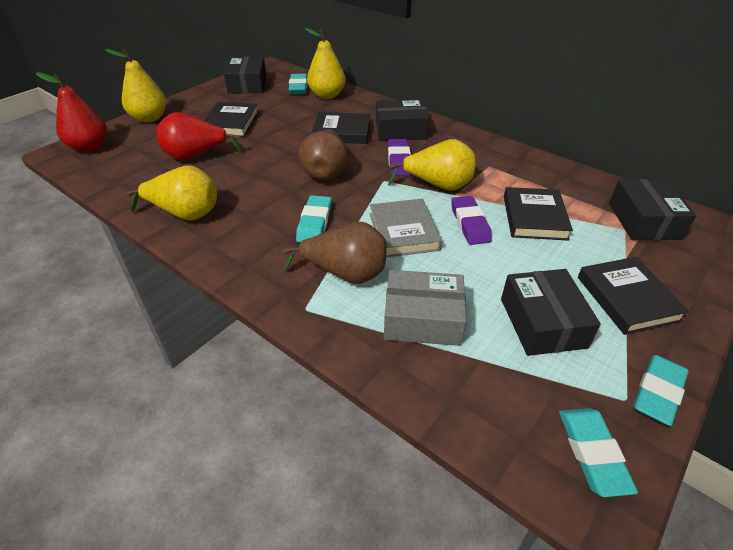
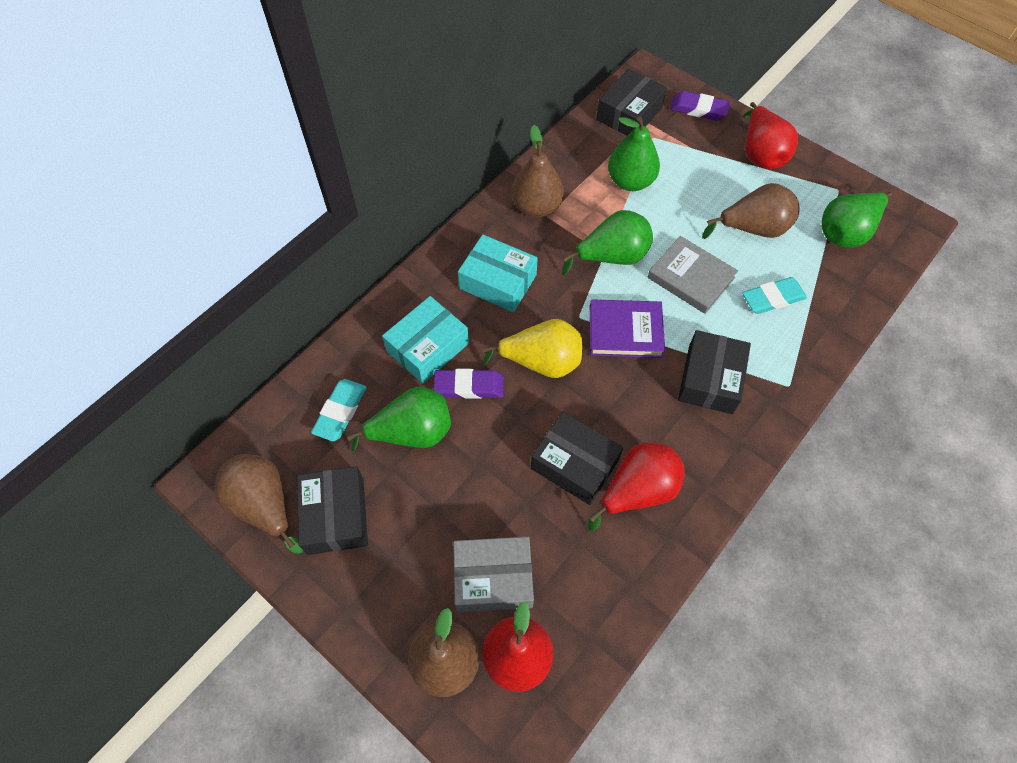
black book: [204,102,259,137] [312,112,370,144] [504,187,573,241] [578,257,689,335] = 4 -> none = 0
brown pear: [283,222,387,284] [299,129,348,180] = 2 -> [215,454,303,554] [408,608,480,697] [511,125,564,218] [702,183,799,239] = 4
green pear: none = 0 -> [347,387,451,452] [562,210,653,275] [608,116,660,191] [822,192,892,248] = 4
purple book: none = 0 -> [590,299,665,358] = 1
red pear: [36,72,107,153] [157,112,243,160] = 2 -> [482,601,553,692] [588,442,684,532] [743,102,798,169] = 3
turquoise box: none = 0 -> [382,296,469,384] [458,235,538,312] = 2
turquoise eraser: [289,73,307,94] [296,195,332,243] [559,408,638,497] [633,355,689,426] = 4 -> [311,379,367,441] [742,277,807,314] = 2
yellow pear: [105,49,166,123] [127,166,217,221] [304,28,345,99] [388,139,475,191] = 4 -> [482,319,582,378] = 1

